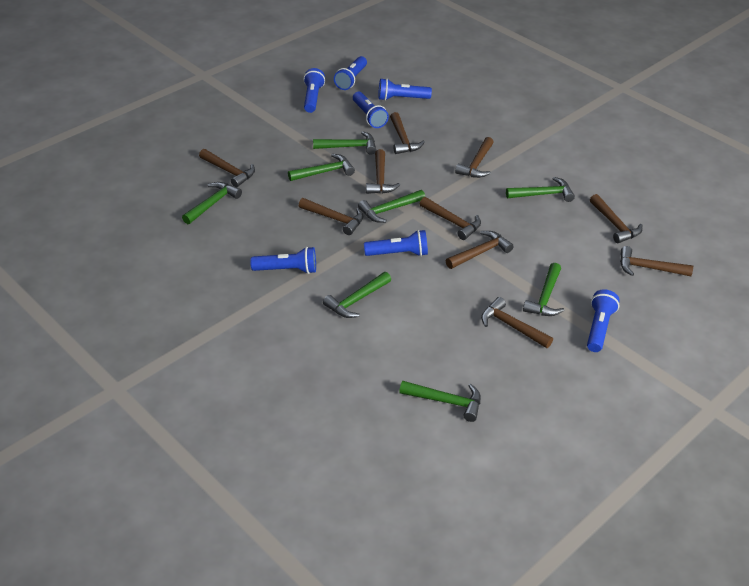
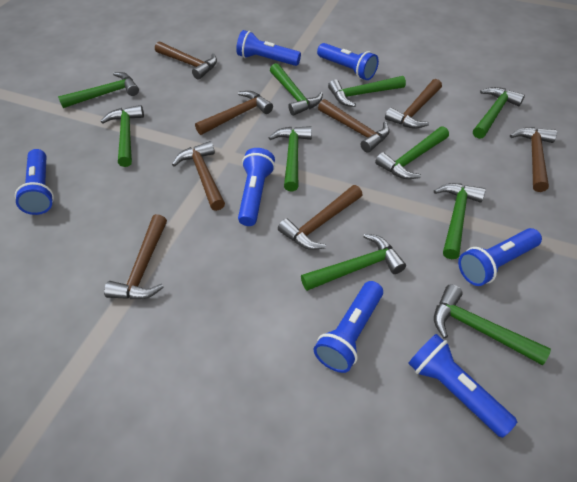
brown hammer: [199,149,255,187] [299,198,363,235] [366,149,400,194] [390,112,425,154] [420,197,481,240] [446,231,514,269] [455,137,494,178] [481,297,553,348] [590,194,643,243] [620,246,693,276] = 10 -> [104,214,167,299] [155,41,217,80] [172,141,225,211] [195,91,273,135] [278,185,363,250] [318,99,390,153] [385,79,442,129] [510,127,557,192] = 8
green hammer: [182,182,242,224] [288,154,355,181] [313,131,376,155] [323,272,391,318] [358,190,425,223] [399,381,481,422] [506,177,575,202] [523,263,565,316] = 8 -> [58,72,139,108] [101,105,144,167] [269,126,312,191] [270,63,323,116] [301,234,406,291] [328,76,406,107] [375,126,449,179] [434,183,486,259] [434,284,551,365] [473,87,525,139] = 10

